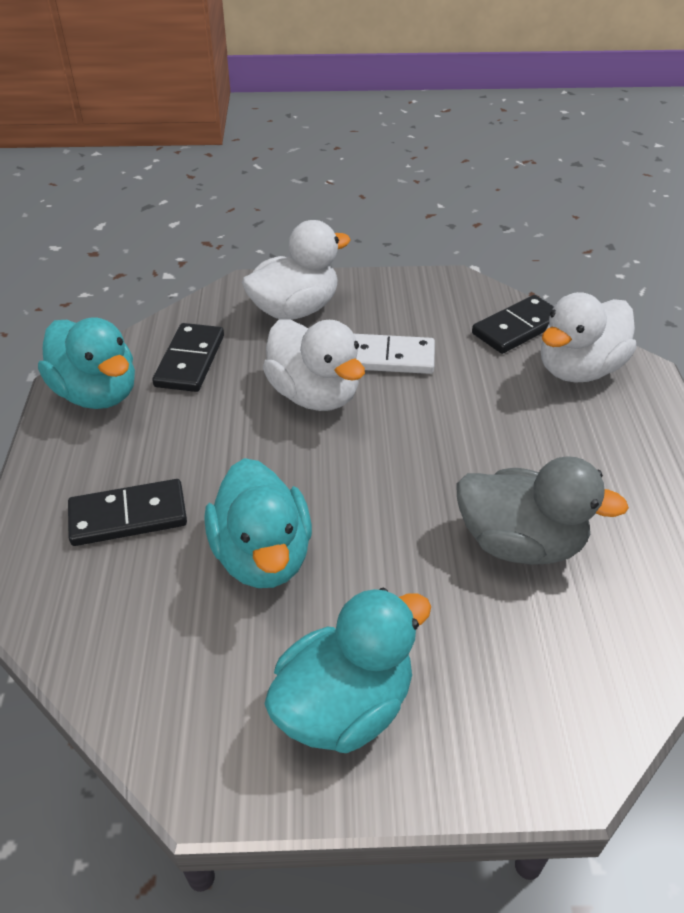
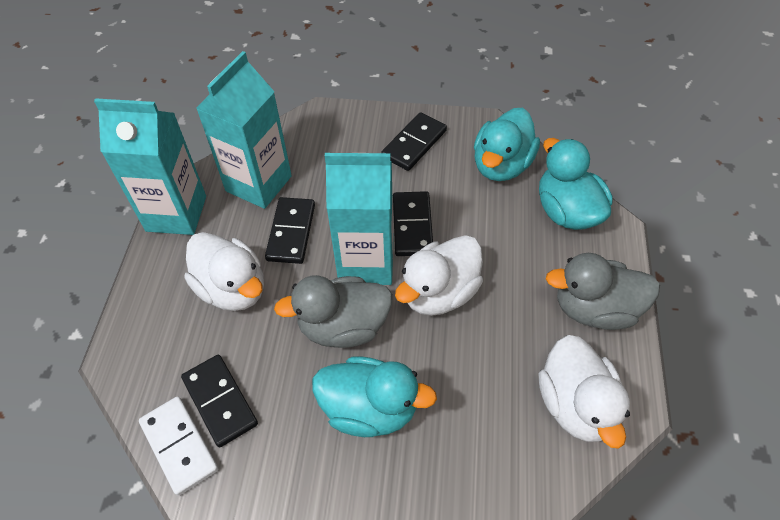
black domino: [68,479,187,546] [152,323,224,392] [472,295,554,354] = 3 -> [181,355,258,447] [265,197,315,264] [381,112,447,171] [393,191,433,256] = 4
grey duck: [456,456,629,565] = 1 -> [274,275,393,348] [546,253,660,330] = 2
turquoise carton: none = 0 -> [94,98,206,235] [196,51,292,209] [325,153,393,285] = 3

